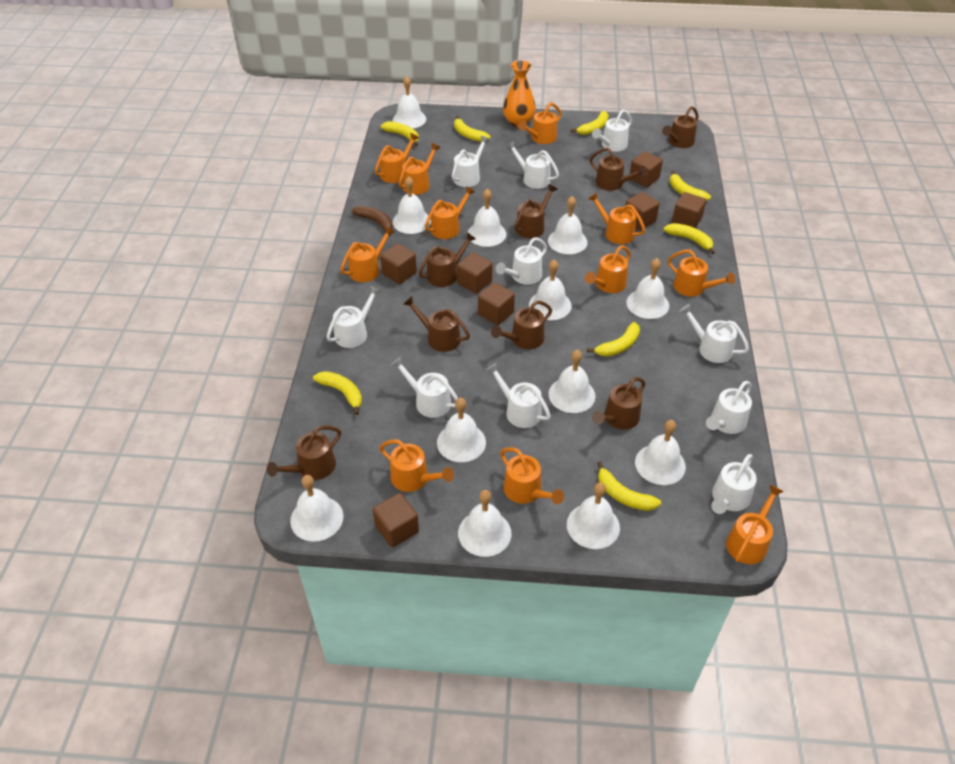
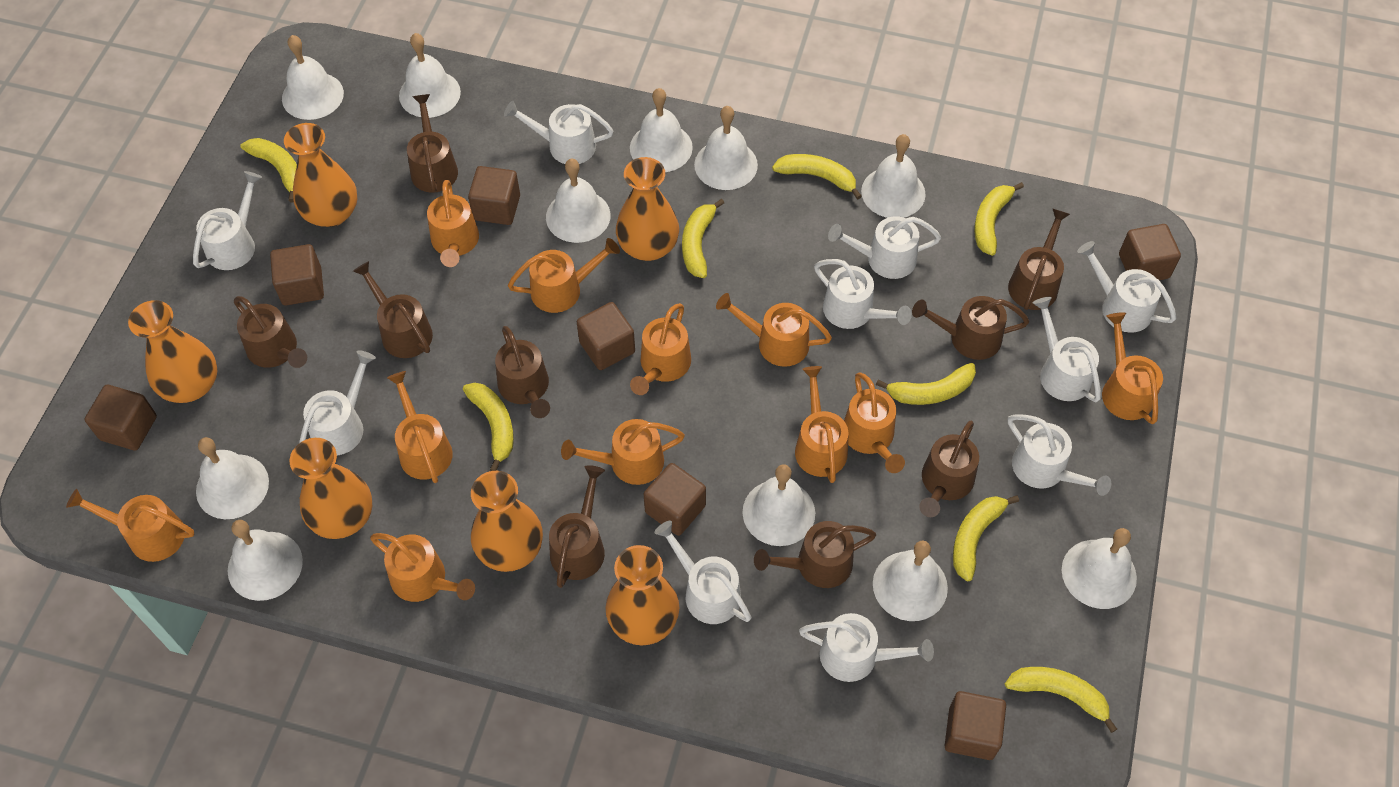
brown banana: [352,205,393,236] = 1 -> none = 0
brown watering can: [267,425,341,480] [403,296,470,352] [419,232,476,287] [491,301,552,349] [514,184,558,238] [590,148,647,191] [592,377,645,429] [662,106,698,148] = 8 -> [234,296,307,368] [353,261,433,358] [407,94,458,193] [495,326,550,418] [549,465,605,588] [754,521,876,588] [912,296,1029,360] [919,421,979,517] [1008,208,1070,310] = 9
orange vase: [503,60,536,127] = 1 -> [128,300,217,403] [284,123,357,227] [290,438,372,539] [471,471,543,572] [605,545,679,645] [616,157,679,261] = 6
white bell: [290,475,343,542] [392,176,431,234] [393,76,426,129] [437,398,486,462] [458,490,512,557] [468,189,506,247] [529,260,572,320] [548,196,588,254] [548,350,596,413] [567,482,620,549] [626,258,669,319] [635,420,686,485] = 12 -> [196,437,269,519] [228,520,303,601] [282,35,344,120] [399,33,461,118] [546,159,611,243] [630,88,693,172] [694,106,758,190] [742,464,815,546] [861,134,926,218] [873,541,948,621] [1062,528,1137,609] = 11

